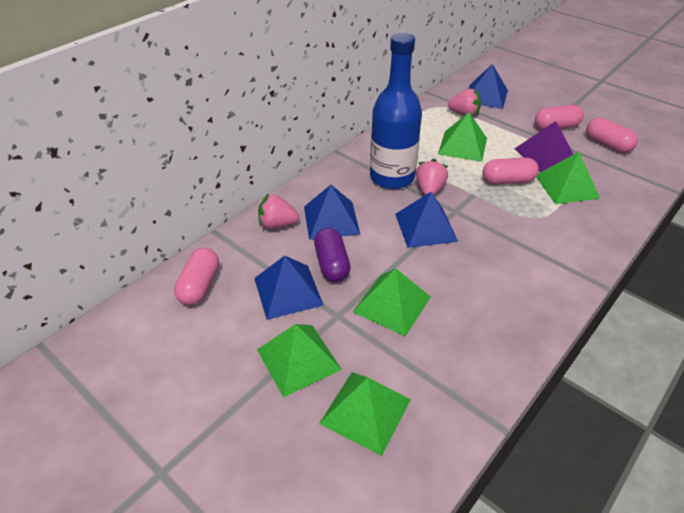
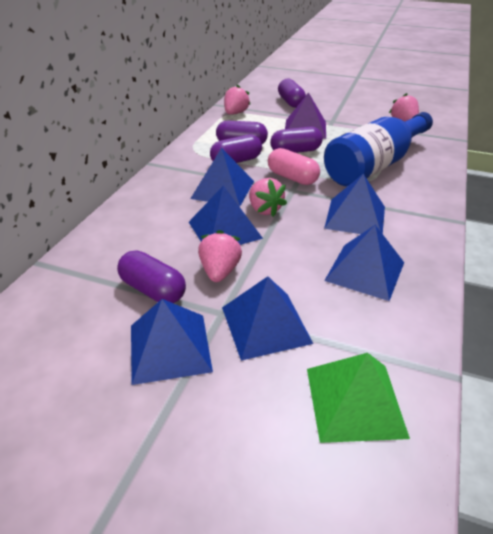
blue pyramid: [254,256,324,320] [304,185,361,240] [395,192,458,248] [469,64,508,109] = 4 -> [131,299,213,385] [189,185,263,245] [190,148,254,207] [222,276,313,361] [324,174,385,234] [324,225,404,301] = 6
green pyramid: [257,324,342,398] [319,372,411,456] [353,268,431,336] [438,112,487,162] [536,152,600,204] = 5 -> [307,353,410,443] = 1
pink capsule: [174,248,219,305] [482,158,539,185] [535,105,584,130] [586,117,638,153] = 4 -> [268,148,320,185] = 1
pink strawberry: [258,193,299,229] [416,159,448,195] [448,89,481,116] = 3 -> [198,230,242,282] [224,84,251,115] [249,178,287,217] [389,93,419,122] = 4
purple capsule: [314,228,350,282] = 1 -> [117,250,186,303] [210,134,262,163] [216,121,268,144] [270,127,323,153] [278,78,306,108] = 5

